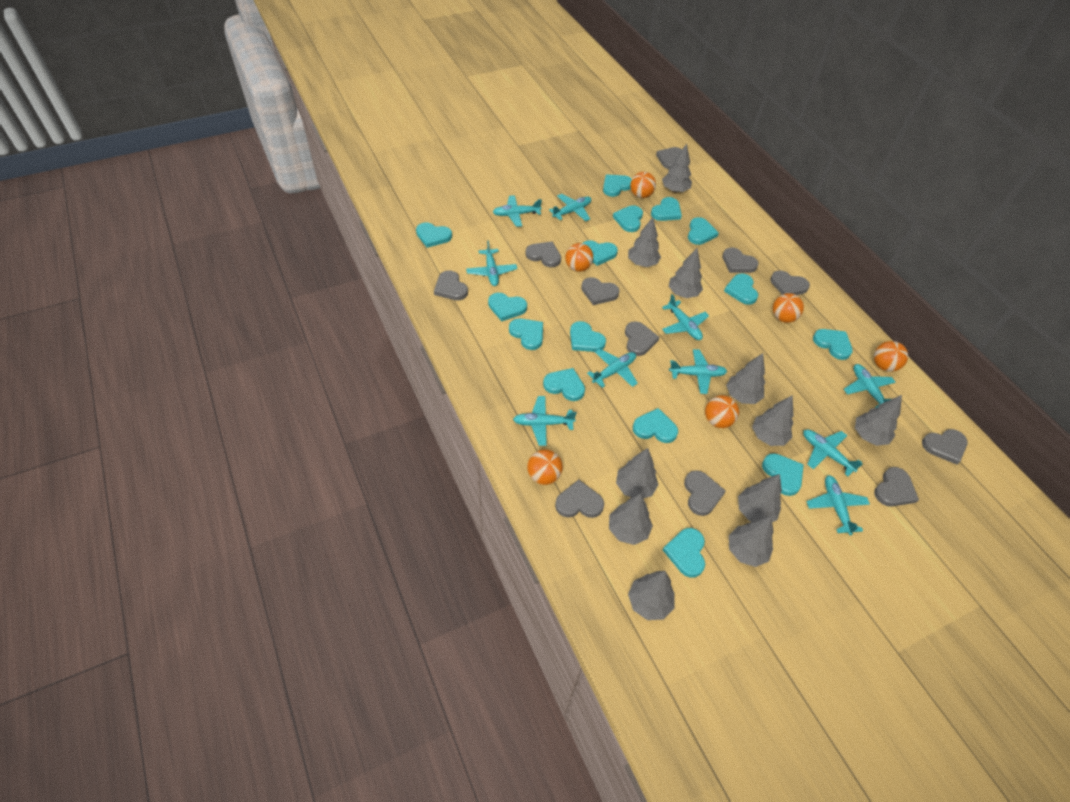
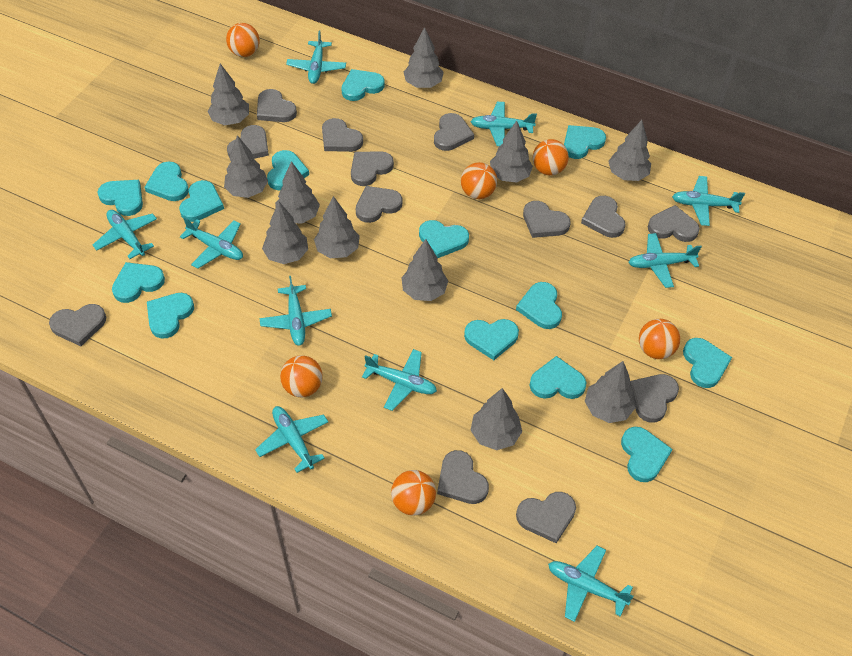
grey heart: [434,270,468,301] [526,241,561,267] [555,480,604,518] [581,277,620,305] [625,321,660,356] [656,147,682,169] [684,470,726,516] [722,247,759,273] [771,271,810,295] [874,467,919,507] [922,429,968,465] = 11 -> [49,304,106,346] [227,125,269,159] [257,89,297,122] [322,118,363,152] [351,151,394,186] [356,186,402,223] [434,113,474,151] [437,450,489,504] [516,492,576,543] [523,201,571,238] [581,196,625,238] [630,374,679,423] [648,205,700,242] = 13
turquoise heart: [416,222,452,248] [488,293,527,321] [509,318,543,350] [543,368,585,401] [570,321,606,352] [583,240,618,266] [603,174,632,197] [613,205,643,232] [633,408,678,443] [651,197,682,221] [663,528,705,578] [688,217,719,245] [724,273,758,305] [762,453,804,496] [813,329,853,360] = 15 -> [98,180,143,216] [112,262,165,303] [144,162,189,201] [147,293,194,339] [179,180,224,222] [267,150,309,190] [341,69,385,101] [419,220,469,258] [464,319,519,360] [516,282,562,329] [529,356,586,399] [564,125,606,159] [621,427,673,482] [683,338,732,388] = 14

